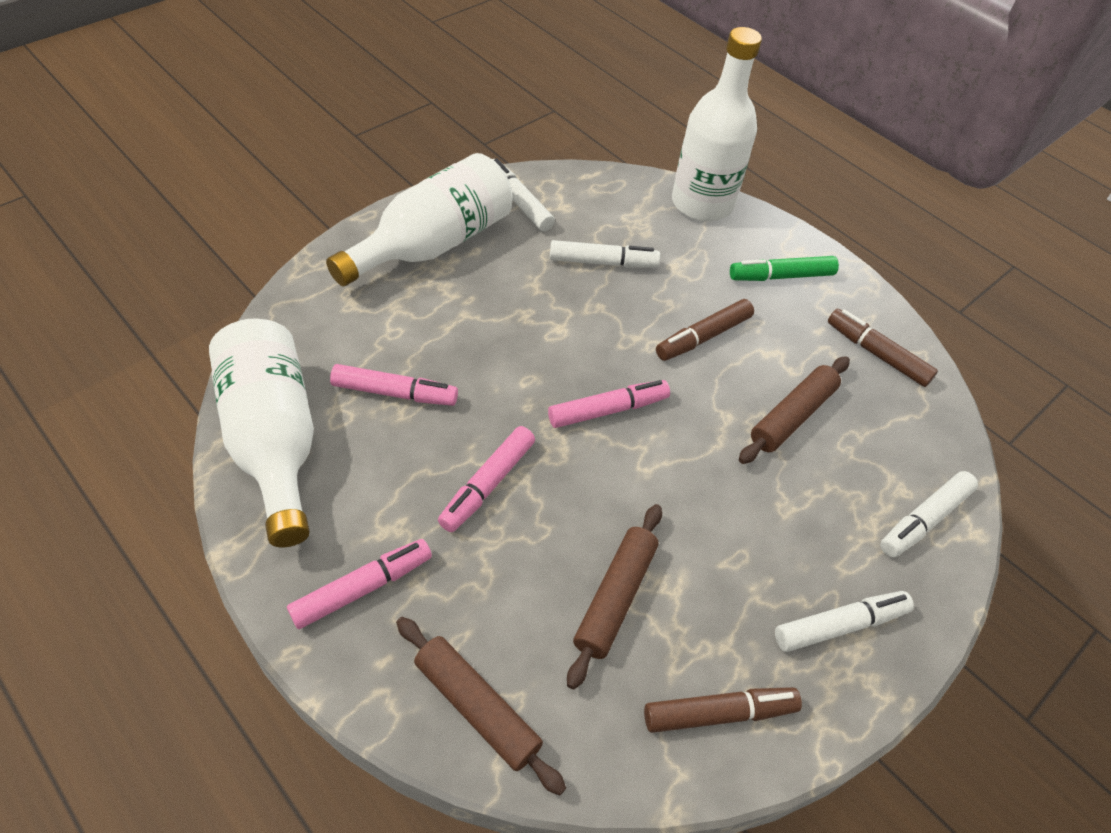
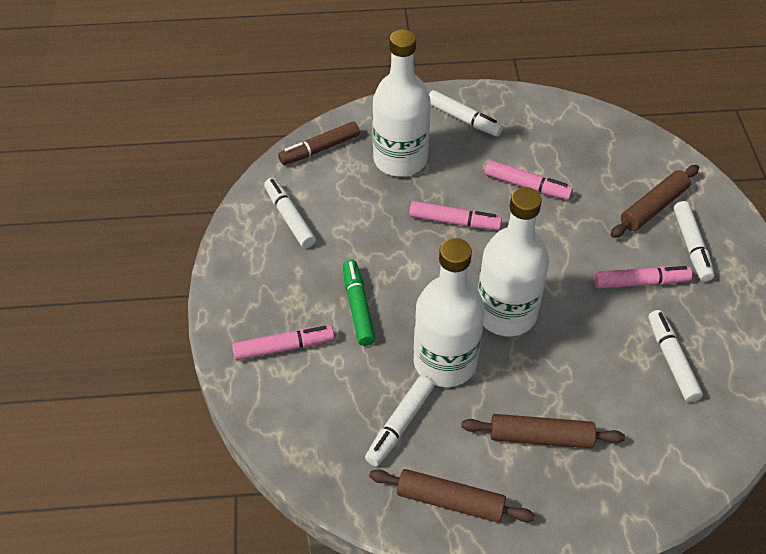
brown marker: [644,687,802,733] [656,299,754,361] [828,309,938,387] = 3 -> [278,122,360,165] = 1
white marker: [492,158,555,231] [550,240,660,268] [775,591,914,652] [880,471,978,557] = 4 -> [264,178,316,248] [365,376,434,467] [429,90,503,137] [648,310,703,402] [674,201,715,282] = 5

